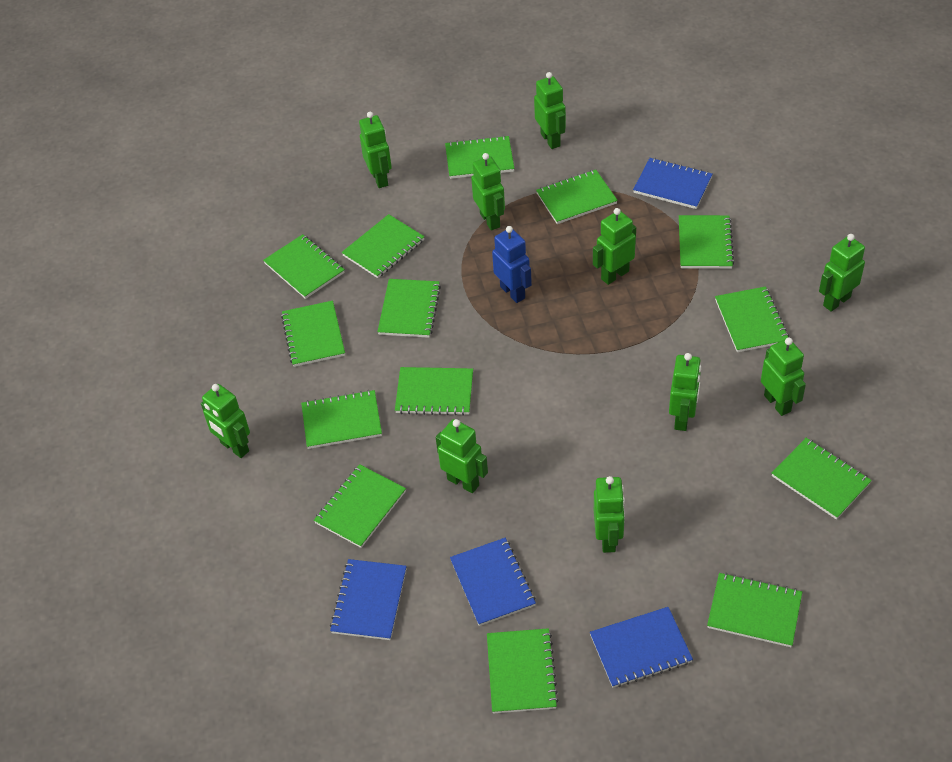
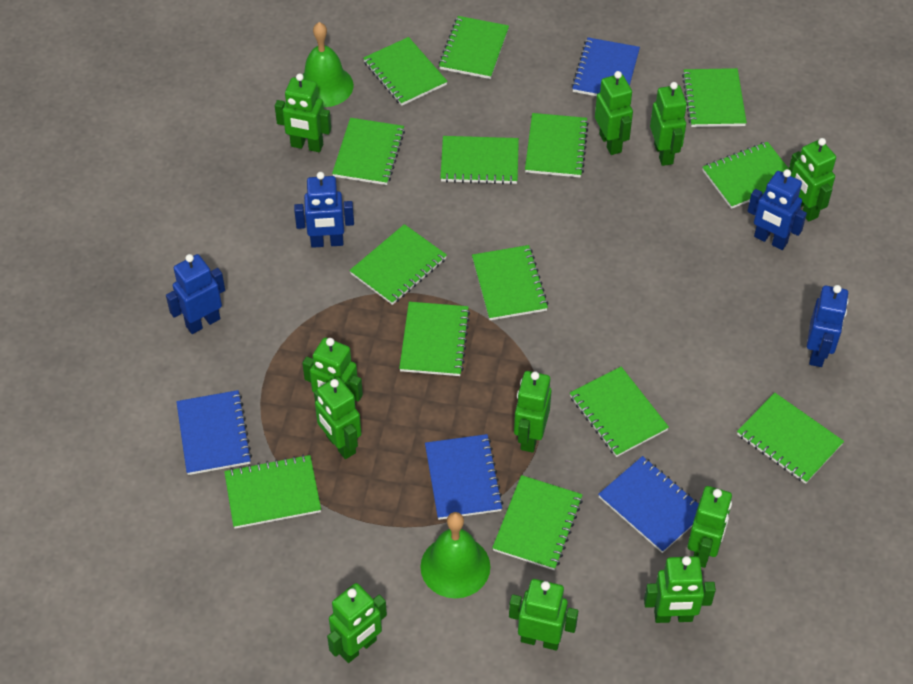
blue robot: [492,226,532,303] = 1 -> [166,254,225,334] [294,172,354,248] [747,169,807,250] [807,285,849,367] = 4
green bell: none = 0 -> [302,22,354,107] [420,512,490,599] = 2
green robot: [201,384,250,458] [359,112,392,188] [436,419,488,493] [471,153,505,230] [534,72,566,149] [593,208,636,285] [594,476,625,553] [669,353,701,431] [761,338,806,416] [819,234,865,312] = 10 -> [275,73,331,152] [302,338,363,402] [314,377,361,459] [327,583,387,663] [509,579,578,651] [514,371,552,453] [595,71,633,155] [644,556,716,623] [650,82,687,166] [687,486,732,568] [789,138,836,221] = 11

